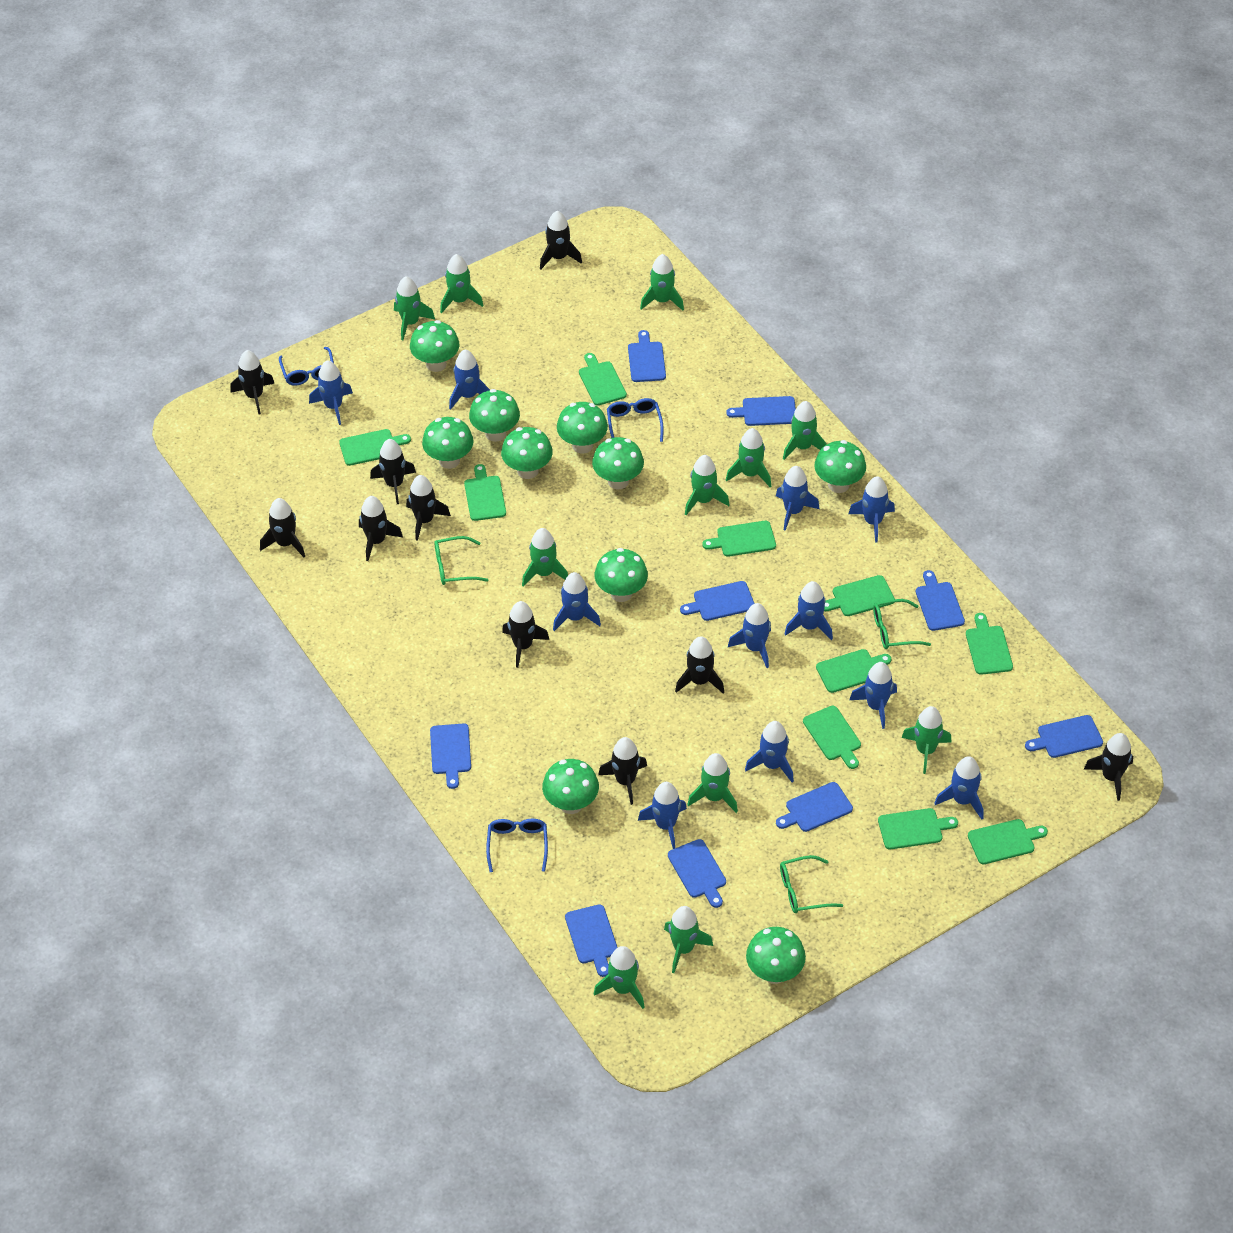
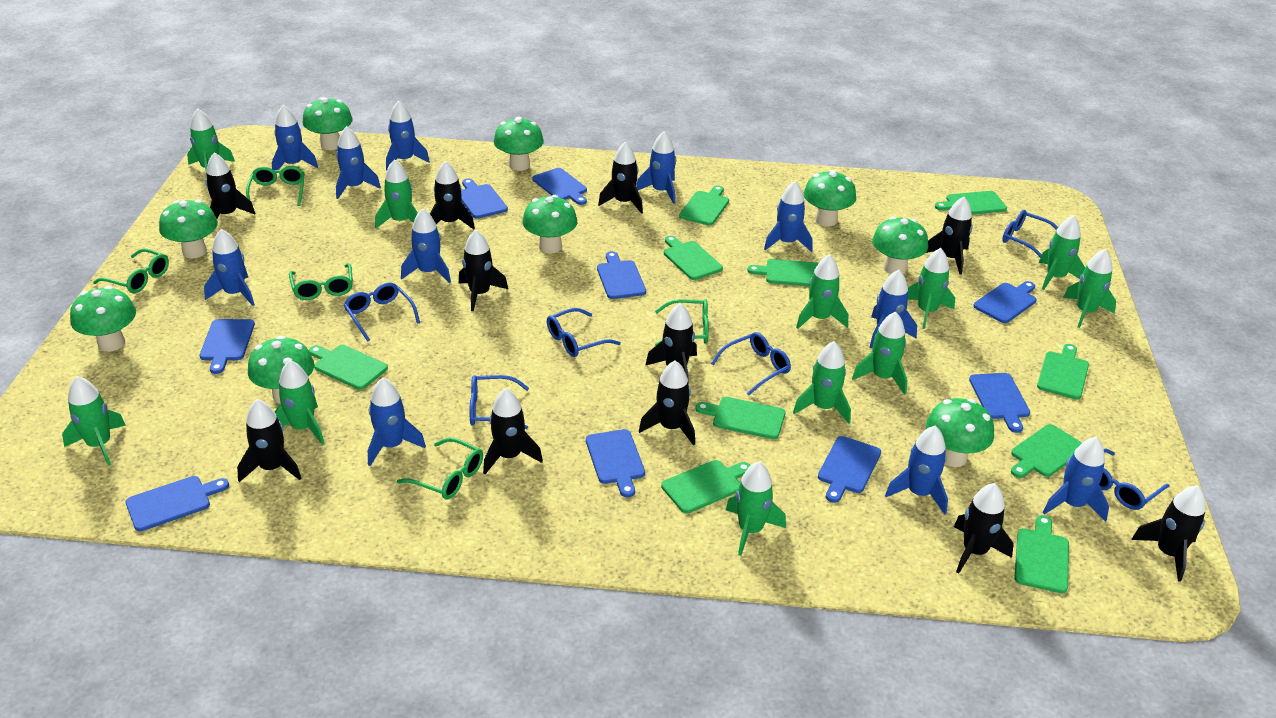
black rocket: [230,350,274,415] [260,498,305,557] [359,496,403,561] [370,439,416,504] [406,475,451,541] [502,601,549,668] [540,211,582,269] [598,737,647,805] [675,636,724,693] [1084,733,1133,801] = 10 -> [206,152,255,218] [237,399,301,482] [430,161,475,229] [459,230,508,311] [483,388,543,474] [598,142,643,214] [639,360,695,445] [645,303,697,378] [926,197,973,274] [954,483,1014,574] [1131,485,1206,582] = 11
blue glasses: [279,347,334,386] [486,819,548,872] [607,398,664,442] = 3 -> [344,282,420,341] [470,375,529,429] [547,308,621,357] [711,332,791,395] [1002,210,1058,258] [1099,449,1169,510] = 6
green glasses: [434,536,488,585] [780,855,843,913] [873,599,931,649] = 3 -> [93,248,169,293] [246,166,305,206] [289,263,353,300] [397,438,483,499] [655,299,709,346] = 5
green mushroom: [410,320,459,372] [422,417,474,469] [469,389,520,442] [501,427,553,479] [542,759,599,814] [557,402,608,454] [592,437,644,490] [595,548,648,602] [746,927,806,984] [814,440,866,493] = 10 -> [70,286,136,352] [159,200,218,259] [248,336,314,404] [302,97,353,150] [494,117,544,171] [522,195,577,254] [804,170,856,226] [872,216,928,274] [926,398,994,467] = 9

